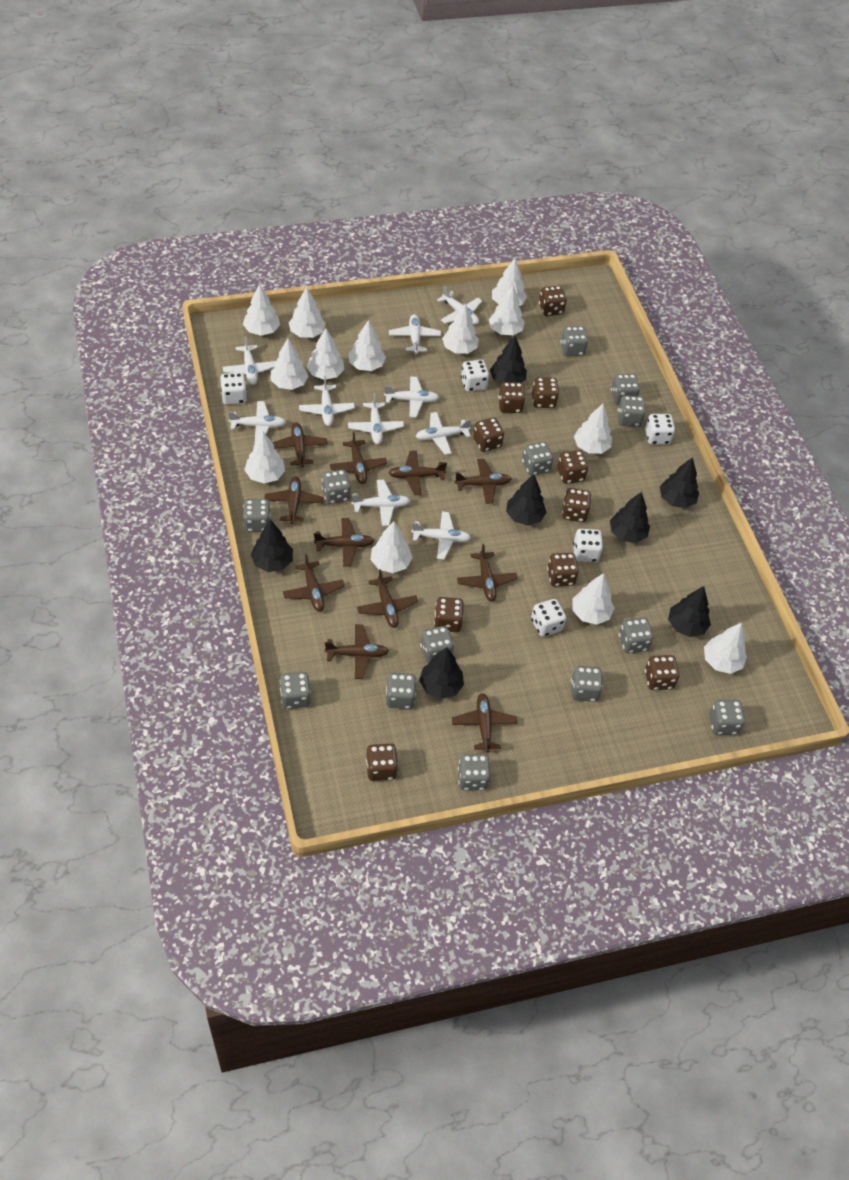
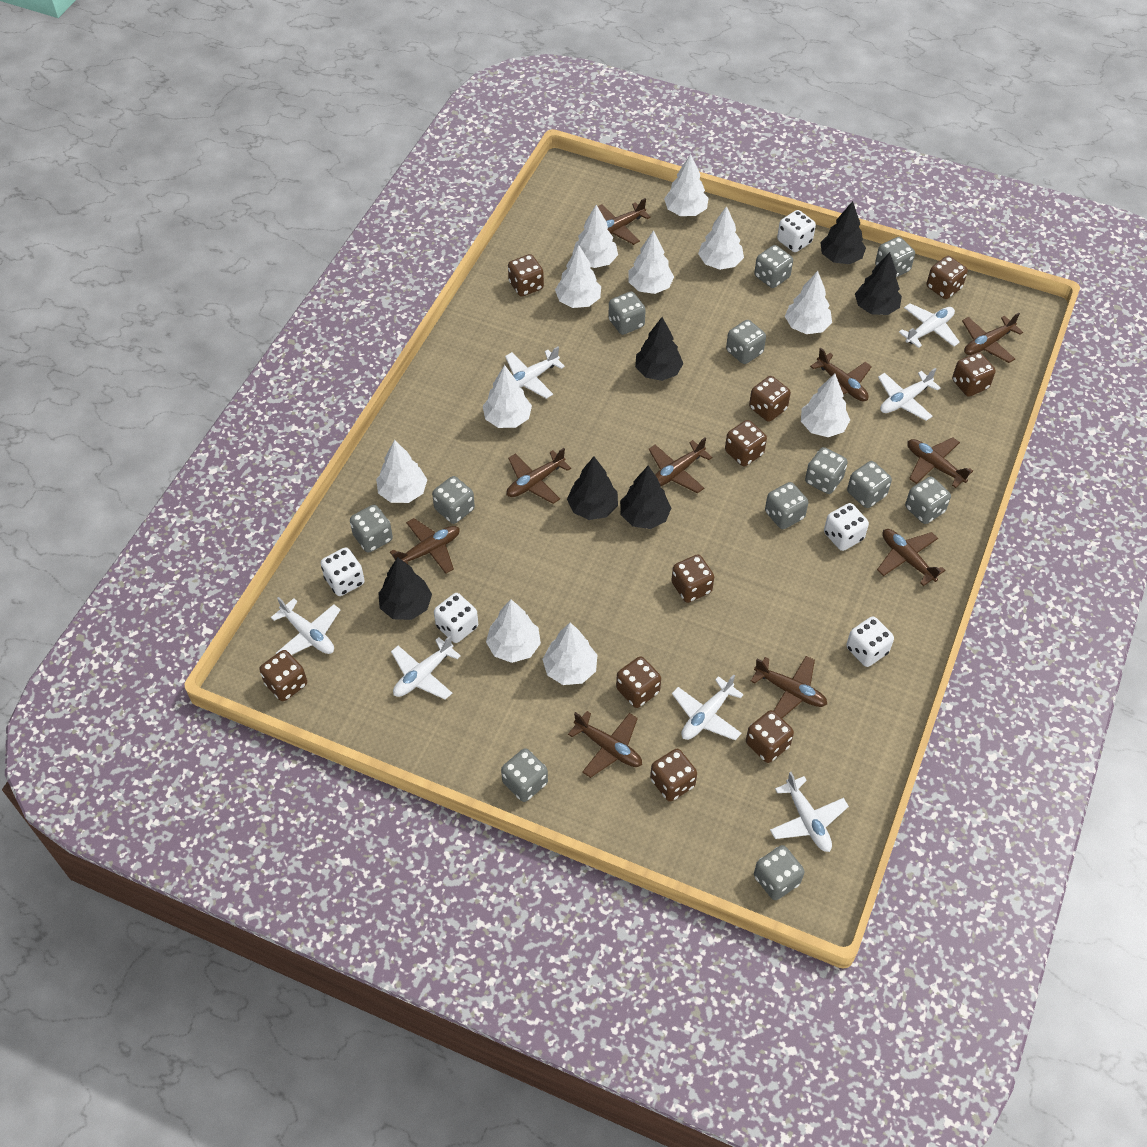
black tree: [251,519,293,572] [419,647,464,699] [490,336,527,384] [506,474,547,526] [610,492,650,543] [660,457,699,508] [668,586,711,637] = 7 -> [378,557,432,620] [567,457,618,520] [620,466,671,529] [635,317,683,381] [820,201,866,264] [855,252,902,315] = 6
brown plane: [264,476,323,524] [272,423,327,467] [283,554,345,612] [314,518,374,567] [325,624,389,679] [330,432,387,484] [357,569,418,628] [389,451,447,495] [452,693,517,752] [454,459,511,504] [457,544,517,602] = 11 -> [390,518,460,574] [506,448,571,504] [568,711,642,778] [598,198,651,245] [649,437,712,493] [751,656,827,718] [810,348,872,401] [877,529,946,586] [907,438,973,488] [962,313,1023,363] = 10
grey dice: [243,499,271,532] [280,672,311,709] [322,469,351,504] [386,673,416,709] [420,626,454,663] [458,754,490,790] [522,442,553,476] [560,326,588,356] [571,666,603,702] [611,374,640,404] [618,395,646,427] [619,618,653,653] [709,700,745,735] = 13 -> [350,505,393,553] [432,476,475,524] [501,748,548,802] [608,292,646,335] [726,320,766,364] [754,245,793,288] [754,845,805,900] [765,482,808,529] [805,447,848,494] [847,461,892,508] [875,237,915,277] [905,477,951,524] = 12
white plane: [223,336,276,385] [228,401,286,442] [299,376,355,426] [348,393,404,444] [352,480,410,526] [384,376,439,418] [389,314,441,354] [412,512,471,560] [416,412,471,455] [437,286,482,325] = 10 -> [271,597,340,655] [391,635,461,700] [505,347,565,399] [672,674,744,740] [770,772,849,852] [878,368,940,421] [899,303,960,348] = 7
white tree: [243,284,280,336] [245,431,285,484] [271,338,308,390] [289,287,326,338] [307,328,345,380] [349,320,386,371] [370,521,412,573] [442,303,479,354] [489,286,525,335] [492,258,527,306] [572,573,614,625] [574,404,612,454] [704,623,747,674] = 13 -> [376,440,427,503] [483,365,532,428] [486,599,541,663] [542,622,597,685] [555,245,601,308] [573,205,618,268] [629,230,674,294] [664,154,708,216] [698,206,744,270] [785,271,832,334] [801,374,850,437] = 11

